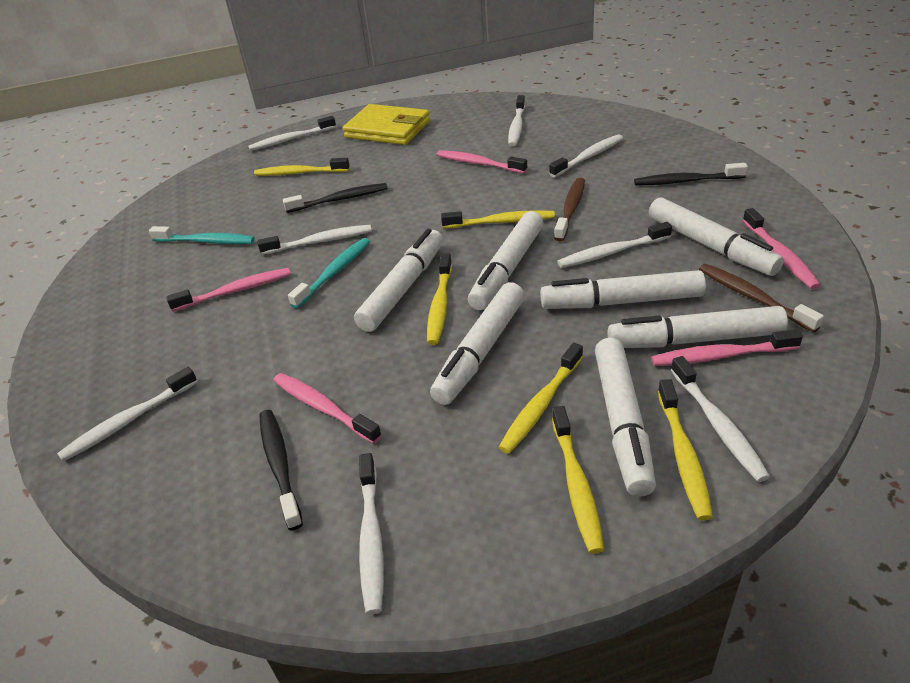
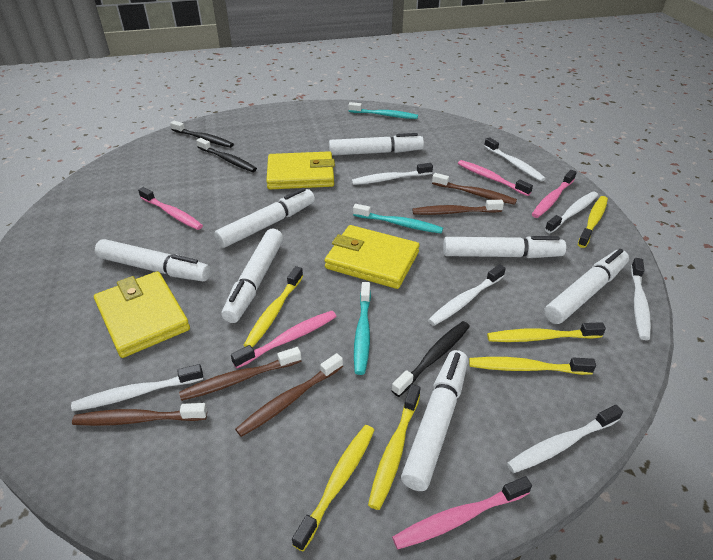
brown toothbrush: [554,178,585,241] [699,264,824,333] = 2 -> [72,403,207,426] [179,347,301,401] [235,353,343,437] [413,200,504,215] [432,173,517,205] = 5
turquoise toothbrush: [149,226,255,244] [288,238,370,309] = 2 -> [348,102,418,119] [353,204,443,233] [354,282,371,375] = 3
white toothbrush: [57,367,198,462] [248,116,336,151] [257,225,372,255] [359,453,384,614] [508,95,525,147] [549,134,623,177] [557,222,672,268] [671,356,770,482] = 8 -> [71,364,203,411] [351,163,433,185] [428,264,506,326] [484,137,546,182] [507,405,623,473] [545,191,598,233] [631,258,651,340] = 7
yellow wallet: [343,104,430,145] = 1 -> [94,271,190,358] [266,151,335,189] [324,225,420,289] = 3

